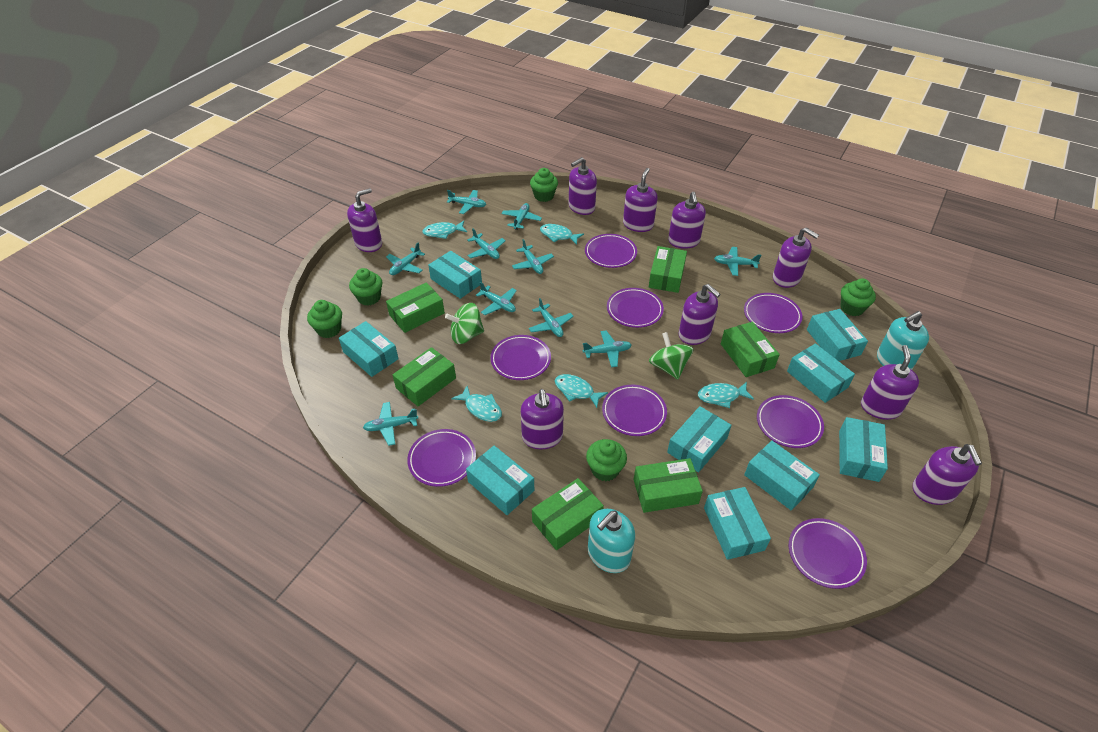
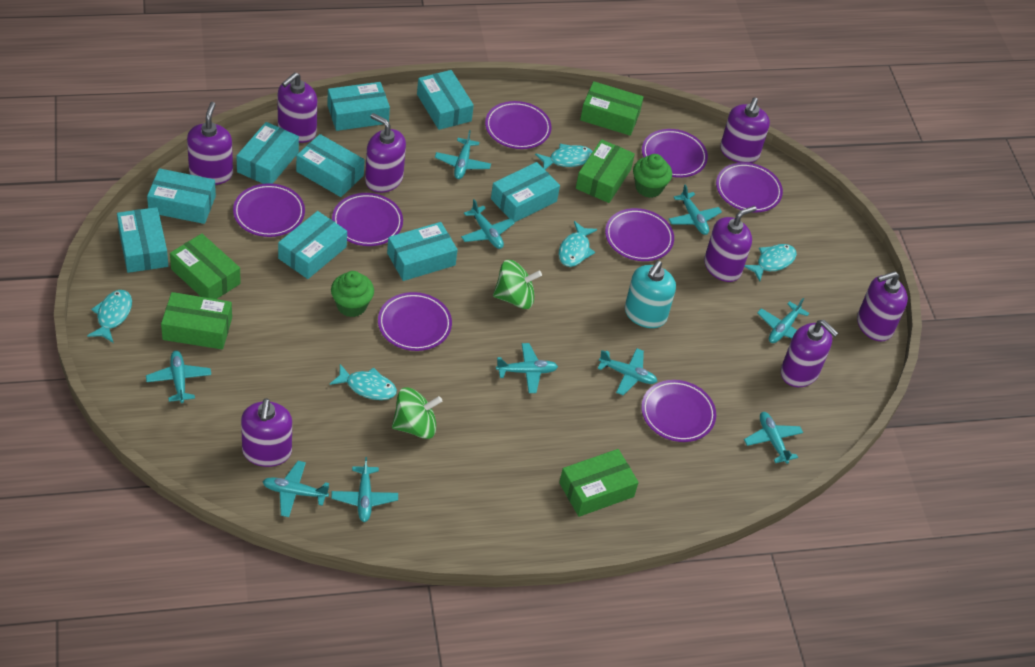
green box: [386,282,445,333] [393,347,456,406] [532,478,604,550] [634,458,703,513] [649,246,687,293] [721,322,780,377] = 6 -> [161,292,232,349] [170,234,241,299] [559,449,639,517] [576,139,635,203] [580,81,644,136] = 5
green cupcake: [307,300,342,338] [349,268,382,306] [530,168,558,202] [586,439,627,481] [840,279,876,316] = 5 -> [331,271,374,317] [633,154,672,198] = 2
purple soap dispenser: [347,188,382,252] [521,389,564,449] [569,157,597,215] [623,168,658,232] [668,192,706,249] [679,284,720,345] [773,228,819,288] [861,345,919,420] [913,444,982,505] = 9 -> [187,102,233,185] [241,398,292,467] [278,72,317,143] [365,113,406,193] [704,206,757,282] [720,97,770,163] [781,320,838,387] [857,271,908,341] = 8
turquoise soap dispenser: [588,509,635,573] [877,311,929,370] = 2 -> [625,261,676,328] = 1

